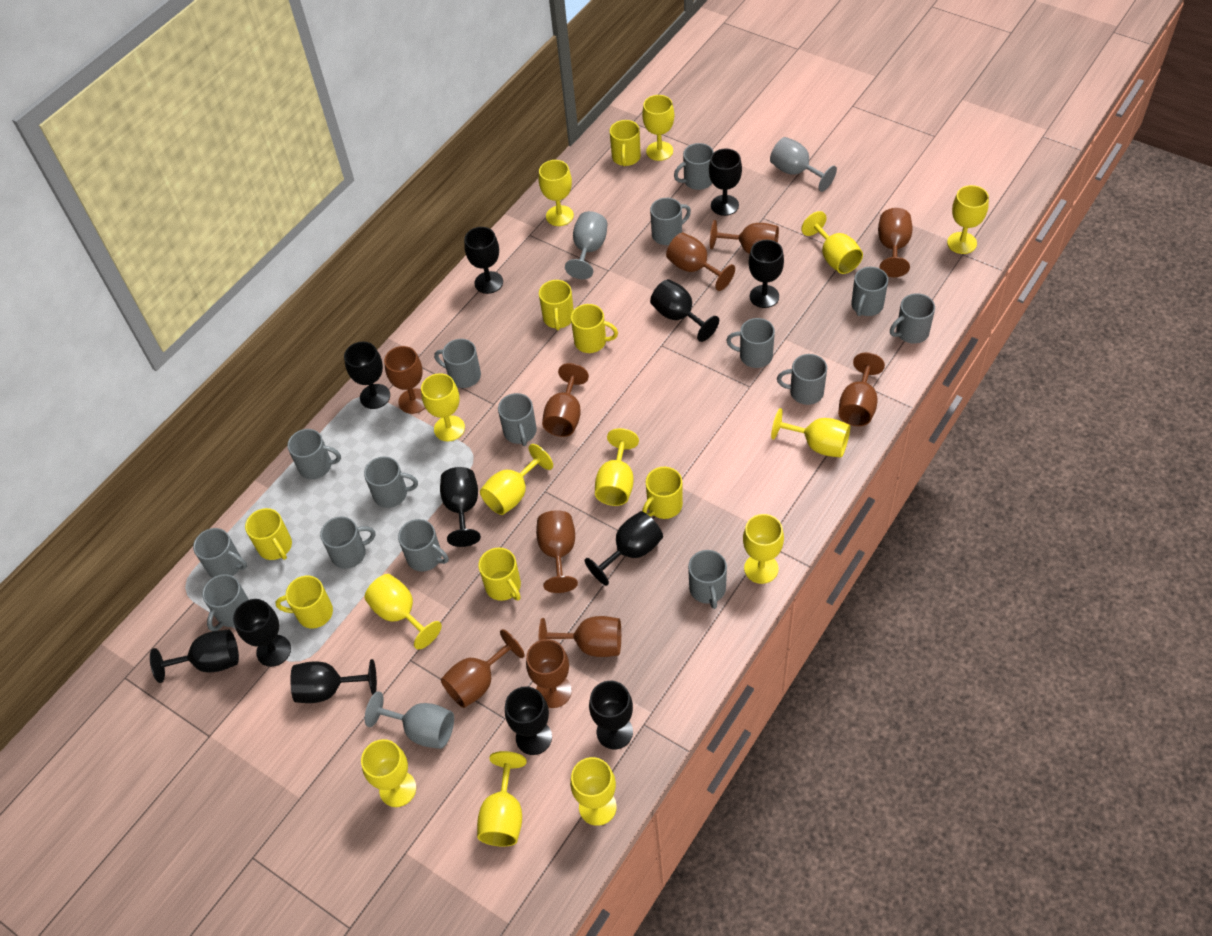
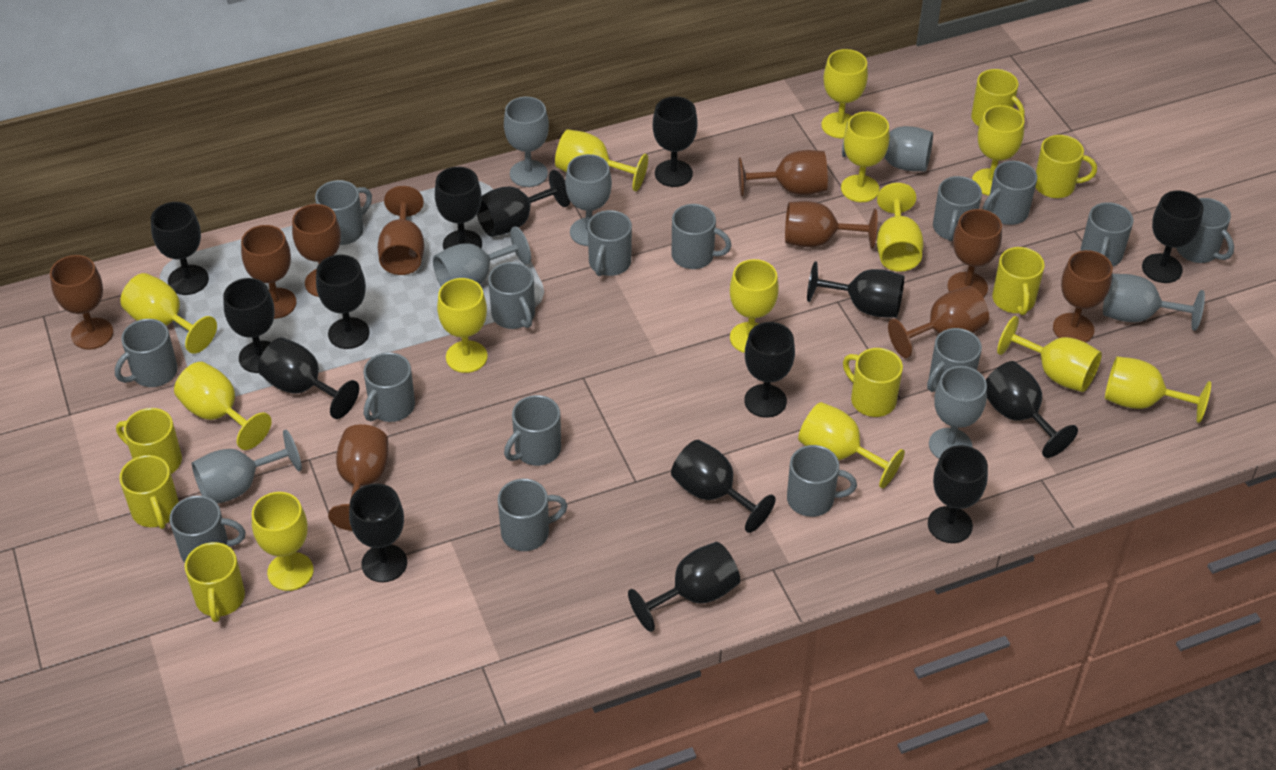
black goblet: [150,630,239,683] [233,599,291,667] [290,659,377,703] [344,341,390,409] [440,467,481,547] [464,227,503,294] [505,686,552,755] [585,511,663,586] [589,681,633,749] [650,279,719,342] [709,148,742,216] [749,240,784,308] = 12 -> [151,202,209,295] [223,278,275,373] [258,337,359,419] [316,255,370,349] [349,483,407,582] [435,167,482,250] [477,170,570,237] [628,542,740,632] [653,96,698,187] [671,440,776,533] [744,322,795,418] [807,262,904,318] [928,445,988,543] [986,361,1078,458] [1142,191,1203,283] = 15
grey goblet: [365,691,454,749] [565,211,608,279] [770,137,837,192] = 3 -> [192,430,302,504] [433,226,531,287] [504,97,549,187] [565,154,612,246] [842,120,933,171] [929,366,987,459] [1103,274,1205,331] = 7

